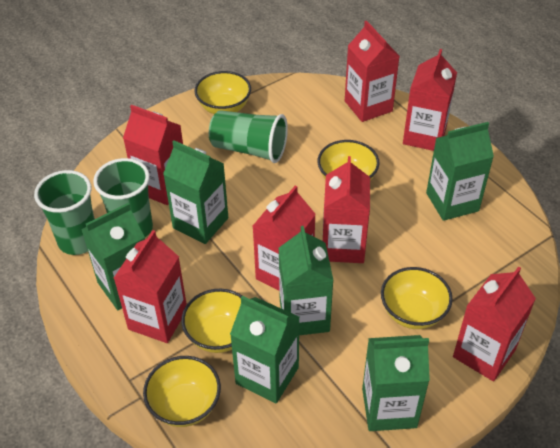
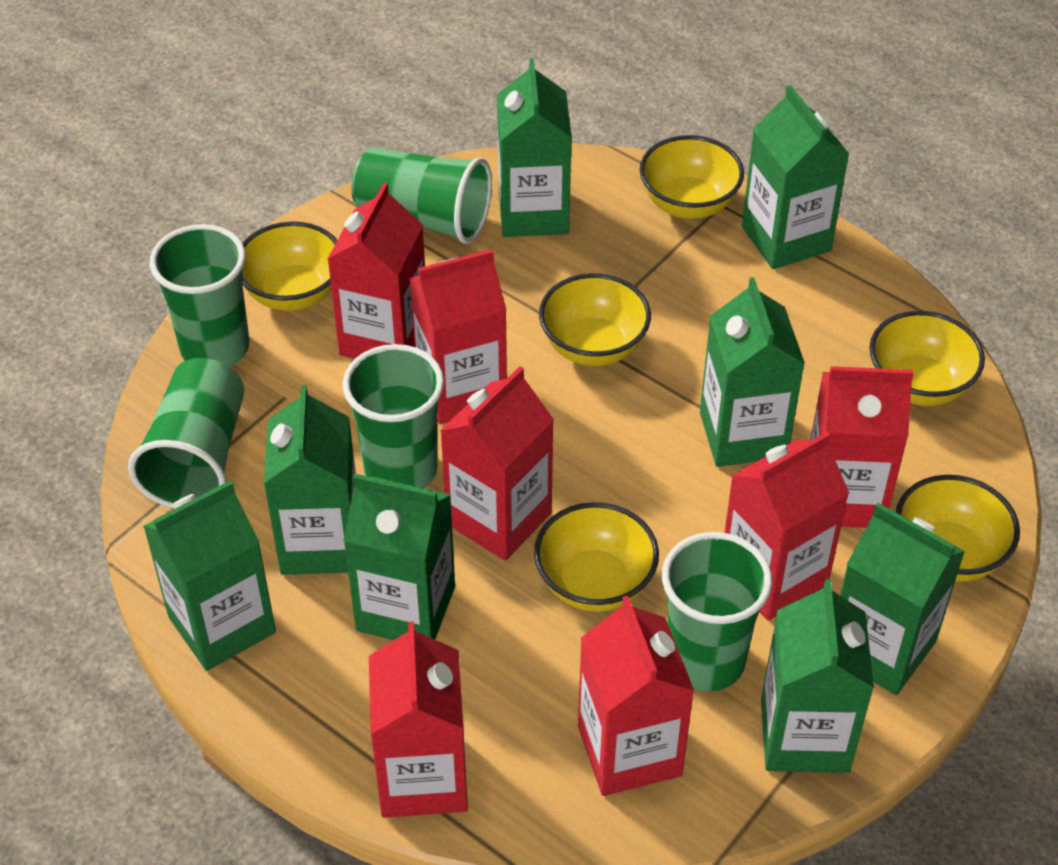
green carton: [81,203,145,310] [163,140,228,244] [230,296,300,403] [279,226,333,335] [362,335,430,431] [426,122,494,221] = 6 -> [143,480,276,671] [264,385,356,575] [343,474,455,640] [497,58,572,237] [700,277,805,467] [742,85,849,269] [761,579,874,773] [840,503,965,695] = 8
green cup: [34,170,95,255] [93,158,153,238] [209,110,288,163] = 3 -> [128,358,245,509] [149,224,249,367] [342,344,444,488] [351,147,492,244] [662,532,772,692] = 5
yellow bowl: [143,356,221,427] [181,289,242,353] [195,71,251,114] [318,140,379,181] [381,267,453,329] = 5 -> [242,221,337,311] [534,502,659,612] [539,273,651,366] [639,135,744,219] [869,311,985,406] [896,475,1020,582] = 6

